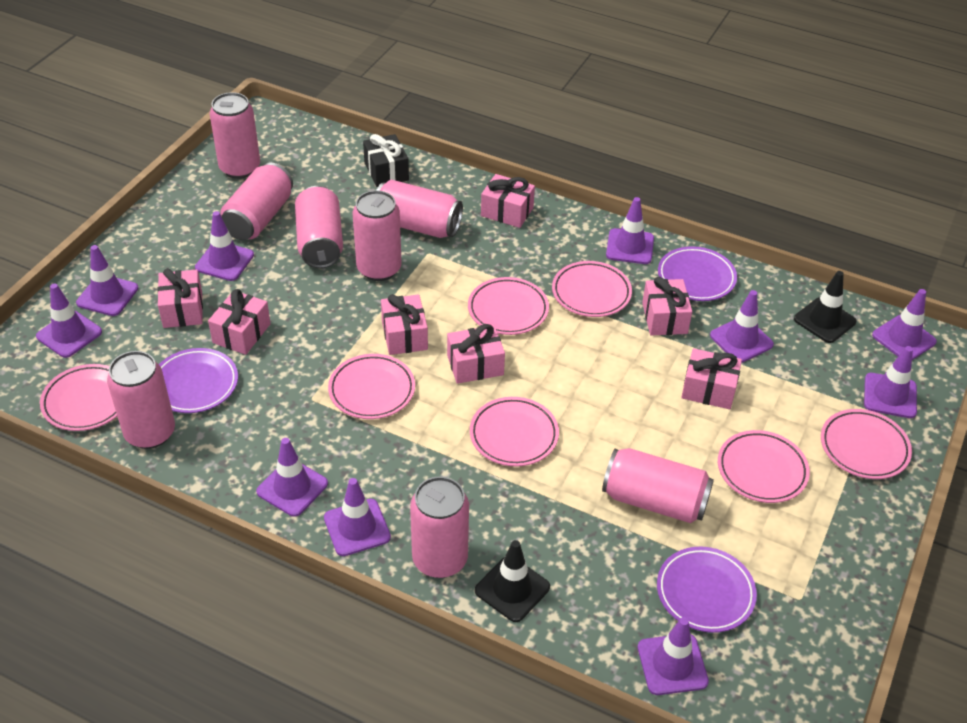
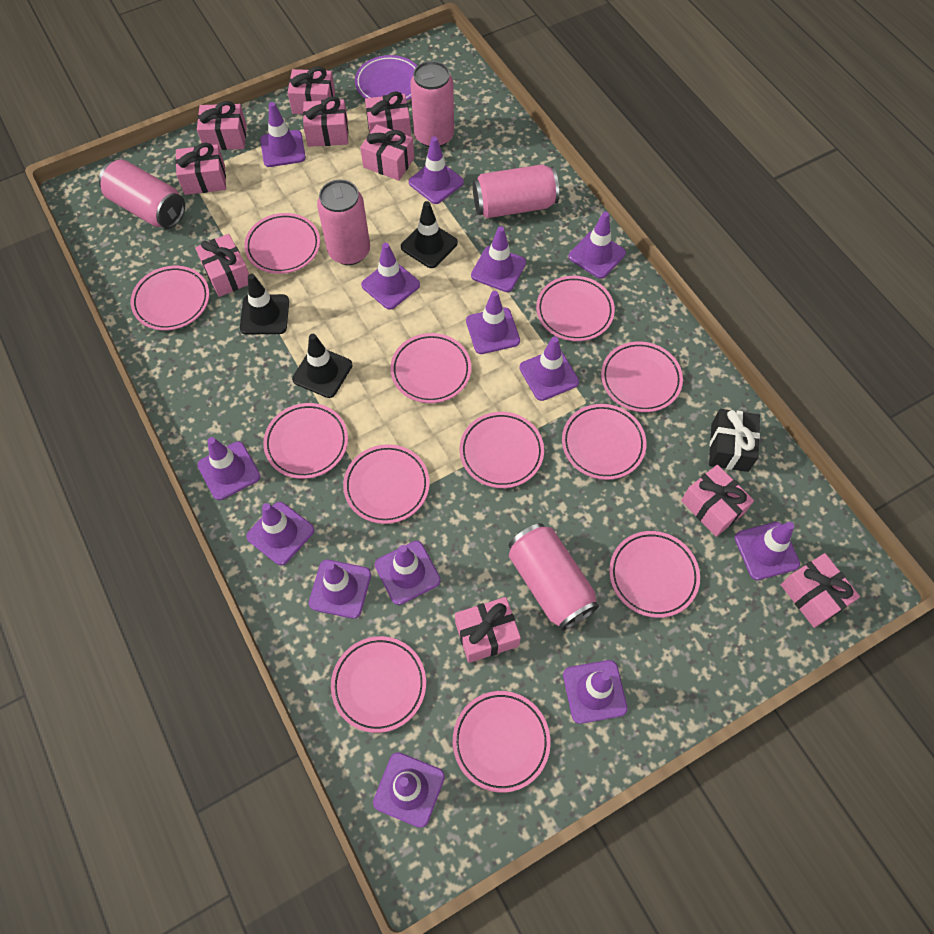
black traffic cone: [475,540,550,622] [794,271,856,343] = 2 -> [240,274,289,334] [292,334,353,398] [401,201,458,268] = 3
pink can: [107,351,175,449] [210,92,260,179] [220,163,293,240] [295,186,343,268] [353,190,402,281] [377,180,463,238] [410,476,469,578] [602,448,714,523] = 8 -> [99,159,185,229] [317,180,370,265] [410,61,454,148] [473,164,559,218] [509,523,599,631] = 5
pink gift: [157,268,203,328] [208,289,271,355] [381,294,428,355] [447,324,505,384] [481,174,535,228] [642,277,692,335] [681,348,742,409] = 7 -> [175,143,226,195] [195,234,249,297] [197,101,247,150] [287,67,335,114] [303,97,348,147] [360,124,414,181] [365,91,411,137] [455,597,521,663] [681,465,754,537] [781,553,860,628] = 10
pink plate: [40,364,117,431] [328,354,415,419] [468,277,549,335] [470,397,559,466] [552,261,632,317] [718,430,810,503] [821,409,912,479] = 7 -> [131,266,209,330] [244,213,320,274] [263,403,348,479] [331,636,426,733] [343,444,430,524] [390,333,471,403] [453,691,551,793] [460,412,544,488] [536,276,615,341] [562,404,647,480] [601,341,683,412] [609,531,700,618] = 12
purple plate: [159,348,238,413] [657,547,757,633] [658,246,737,301] = 3 -> [355,55,417,100] = 1
purple traffic cone: [36,284,102,358] [76,245,138,316] [195,211,254,281] [256,438,328,517] [324,478,391,556] [606,197,654,264] [638,617,709,695] [710,290,774,363] [864,346,917,418] [872,289,937,360] = 10 -> [197,437,260,500] [246,502,314,565] [260,102,306,167] [309,560,371,619] [361,243,420,310] [373,752,445,828] [375,541,441,605] [409,136,464,204] [466,291,520,354] [471,226,526,292] [519,336,579,401] [563,660,628,724] [569,212,626,279] [735,522,800,580] = 14

